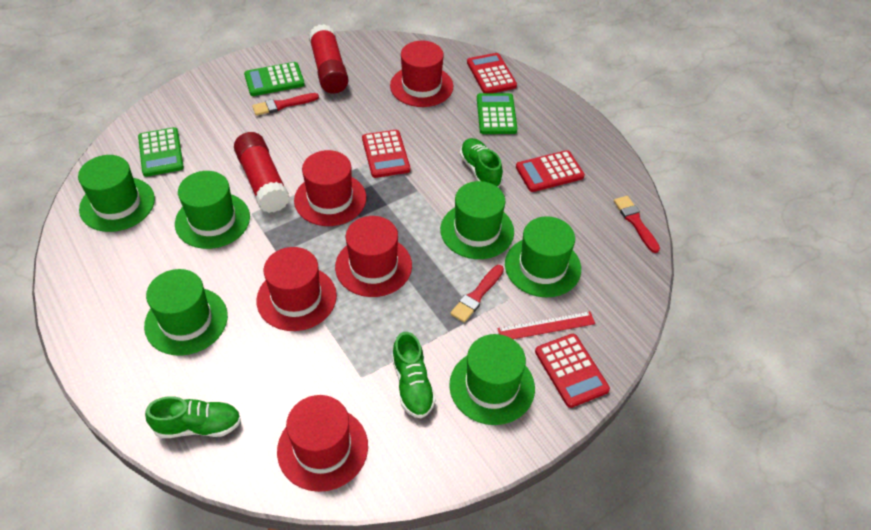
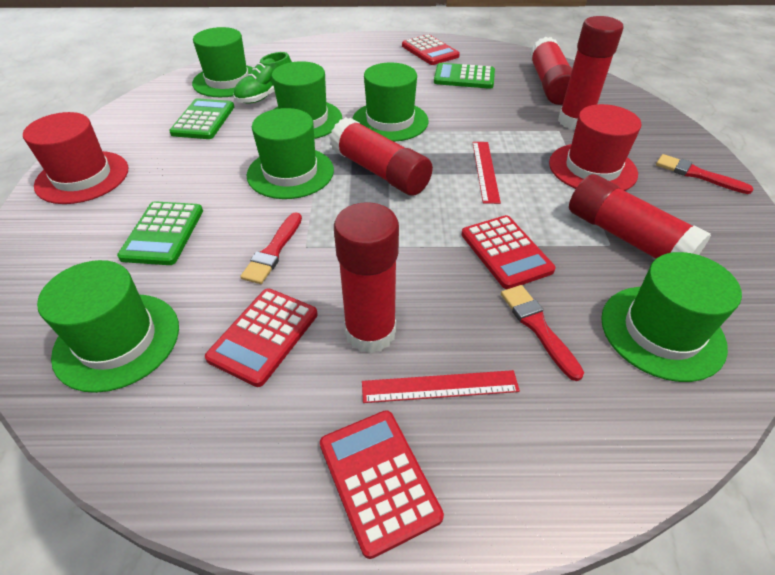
green shoe: [145,396,241,438] [392,332,436,418] [460,138,503,187] = 3 -> [233,52,292,104] = 1
red glue stick: [234,132,290,213] [309,24,349,94] = 2 -> [330,117,433,196] [334,202,399,353] [530,37,572,105] [558,16,623,130] [569,174,711,259] = 5
red hat: [256,247,337,331] [277,395,368,492] [294,150,367,226] [335,216,412,297] [390,41,453,107] = 5 -> [23,112,128,204] [549,104,641,191] = 2
red ruler: [497,311,595,339] = 1 -> [362,370,520,403] [472,142,501,204] = 2

